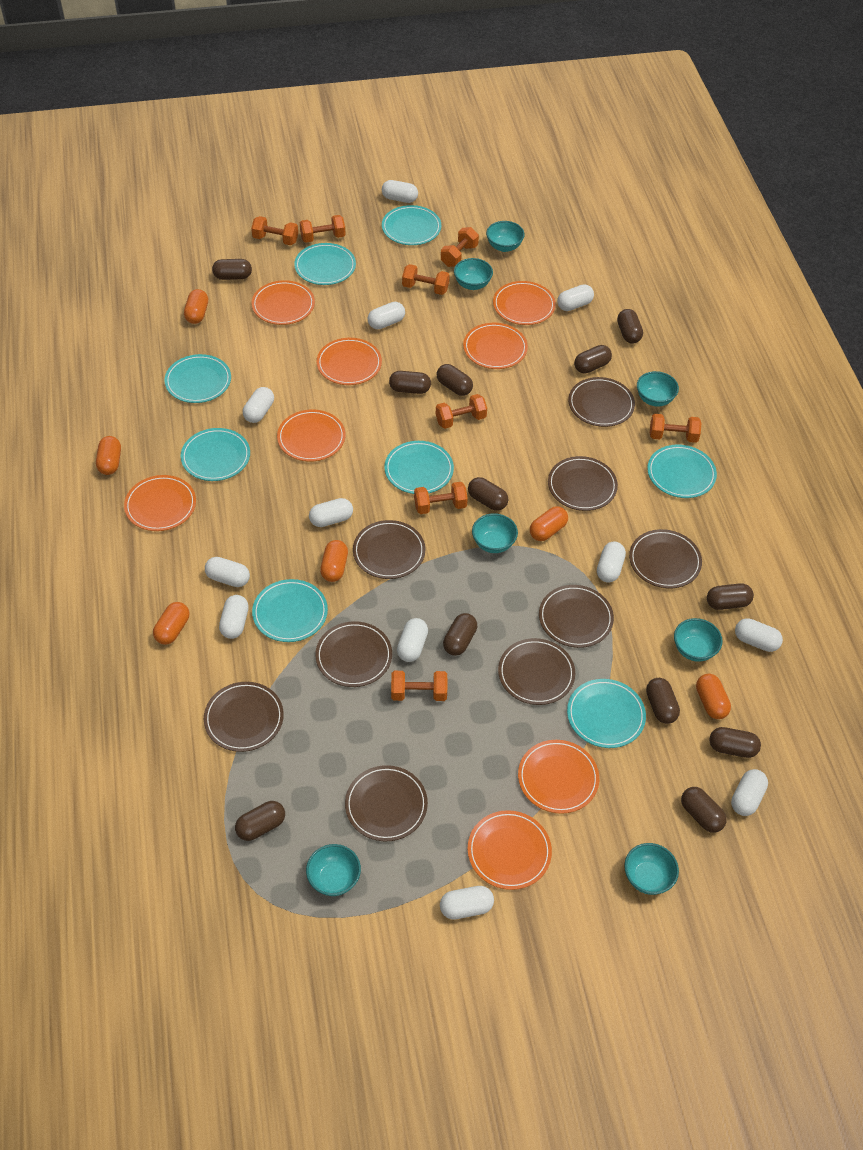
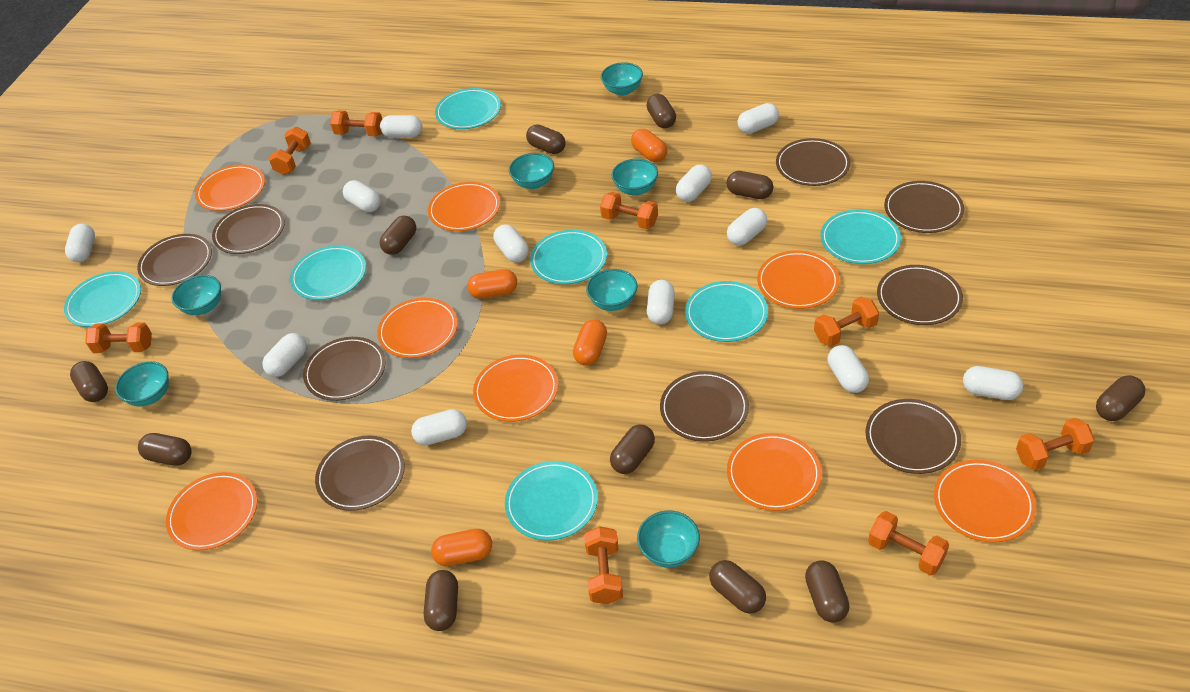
brown capsule: [212,259,252,280] [235,801,285,841] [389,371,431,394] [437,364,473,396] [443,613,477,656] [468,477,508,511] [574,345,612,374] [617,309,643,343] [646,678,680,724] [681,787,727,833] [707,583,754,610] [709,727,761,758] = 12 -> [70,361,108,402] [138,433,192,466] [380,215,416,255] [424,570,458,631] [526,124,566,154] [610,424,655,474] [647,94,676,128] [709,560,766,614] [727,171,773,199] [805,560,850,622] [1096,375,1146,421] = 11
orange capsule: [96,436,121,475] [153,602,189,645] [184,289,208,324] [320,540,348,582] [530,506,568,541] [696,673,731,719] = 6 -> [431,529,492,566] [467,269,517,299] [573,319,607,366] [631,129,667,162] = 4
turquoise plate: [164,354,231,403] [181,428,250,481] [252,579,328,642] [294,243,356,285] [382,205,441,245] [384,441,454,494] [567,679,646,748] [647,445,717,498] = 8 -> [64,271,141,327] [290,245,366,300] [435,88,501,129] [505,461,598,541] [530,230,607,284] [685,281,768,342] [820,210,901,264] = 7

